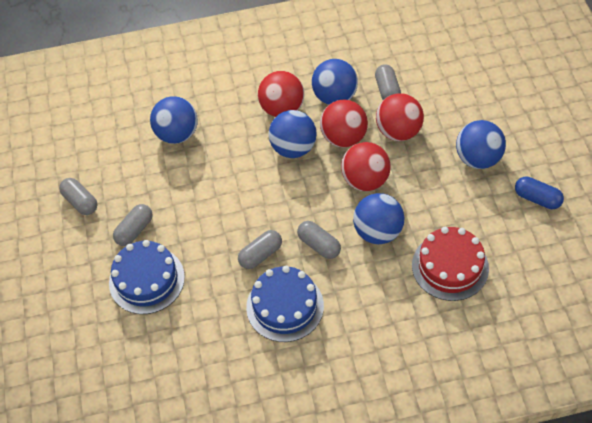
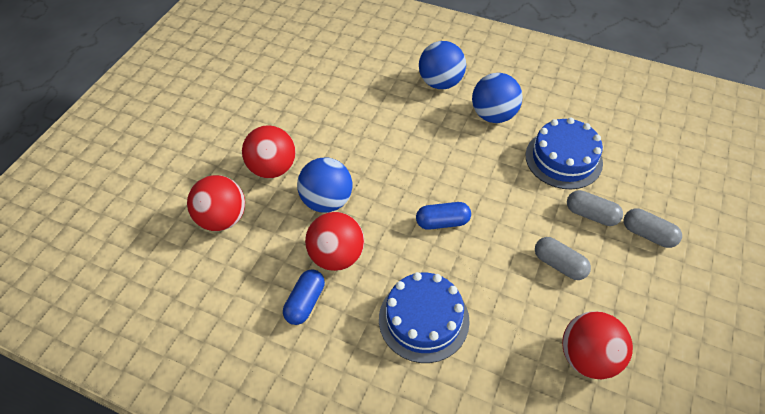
blue ball: [150,96,198,144] [269,110,317,158] [312,59,358,105] [353,193,404,244] [456,120,506,169] = 5 -> [297,157,352,213] [419,41,466,89] [472,73,523,123] = 3
blue capsule: [515,176,564,209] = 1 -> [283,269,325,325] [416,202,471,230] = 2
grey capsule: [59,178,97,215] [113,204,153,246] [238,230,282,269] [297,221,341,259] [375,64,401,100] = 5 -> [535,237,591,280] [567,190,623,226] [624,208,682,248] = 3
red cake: [412,227,489,301] = 1 -> none = 0

